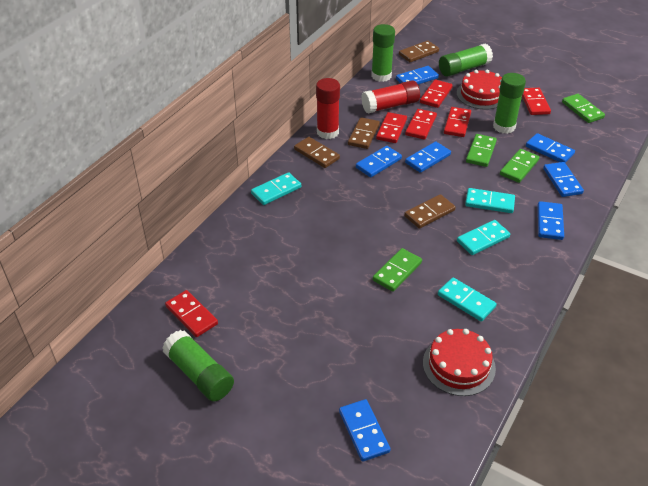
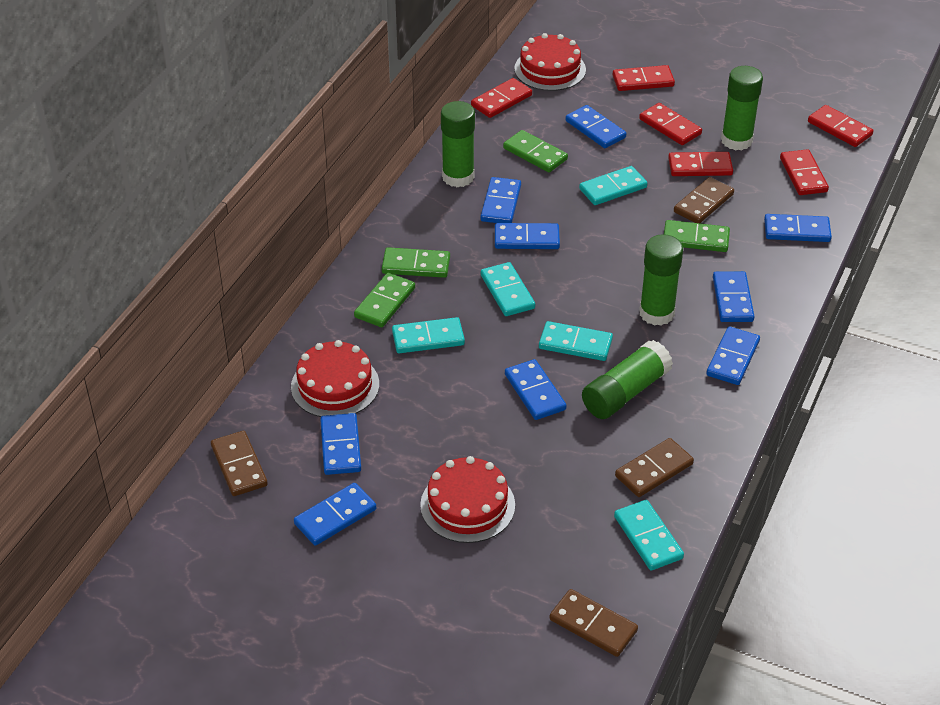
blue domino: [339,399,391,462] [356,146,402,177] [396,66,439,84] [405,141,451,173] [526,133,575,163] [538,201,564,240] [543,162,584,197] = 7 -> [294,483,376,546] [320,413,361,475] [481,177,521,223] [495,223,560,249] [505,359,566,420] [566,105,626,148] [706,327,760,385] [713,271,755,322] [764,214,832,242] = 9
red cake: [423,329,496,396] [457,70,502,110] = 2 -> [291,340,379,417] [420,456,515,543] [514,33,586,91] = 3
red glue stick: [316,78,340,139] [361,80,420,114] = 2 -> none = 0
turquoise domino: [251,172,301,205] [438,277,497,322] [457,220,510,255] [465,188,515,213] = 4 -> [392,317,465,353] [481,262,535,316] [539,321,613,361] [579,166,647,205] [614,500,684,571] = 5

